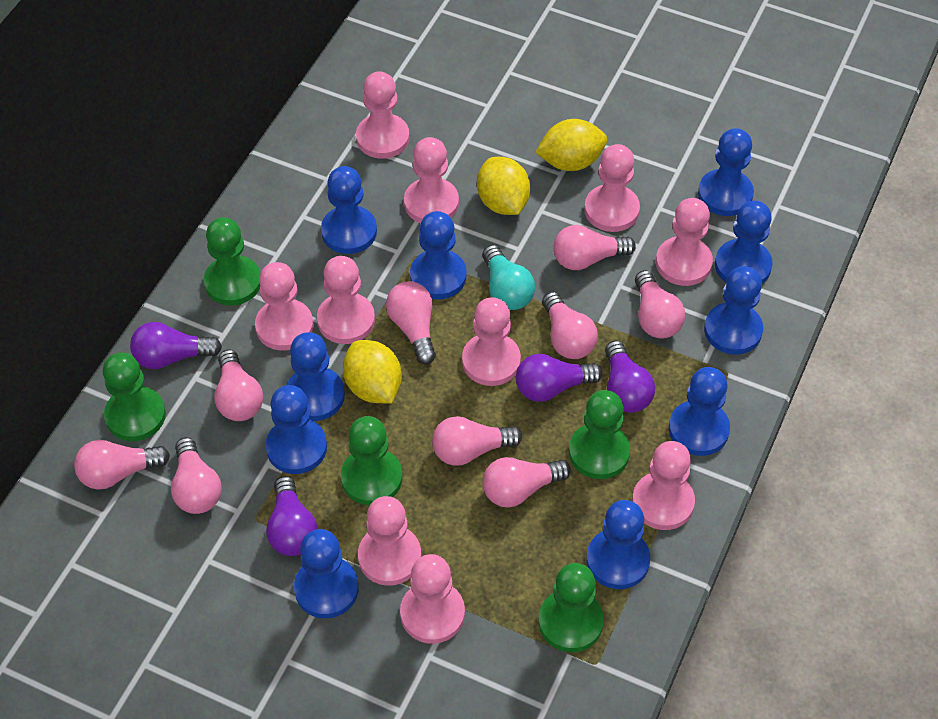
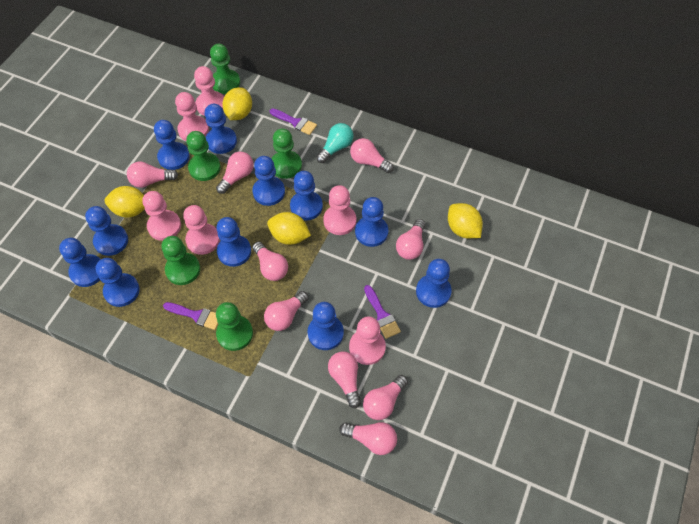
blue pawn: [266,385,327,474] [286,332,345,421] [294,529,359,618] [321,166,377,254] [410,211,467,299] [586,500,650,589] [669,367,730,456] [698,128,754,216] [704,266,763,355] [715,201,773,284] = 10 -> [59,238,101,287] [85,206,128,256] [96,258,140,307] [154,120,190,170] [204,104,237,154] [216,217,251,267] [252,156,285,206] [290,171,323,221] [307,302,344,350] [355,197,388,247] [416,259,452,308] = 11
pink pawn: [255,262,313,351] [317,256,375,344] [356,71,409,159] [358,496,421,586] [400,554,465,644] [404,137,459,223] [462,297,521,386] [584,144,640,232] [632,441,695,530] [656,198,713,286] = 10 -> [143,191,181,241] [175,92,209,141] [183,205,220,255] [194,66,224,116] [323,185,356,235] [349,316,386,365] = 6
purple brush: none = 0 -> [163,302,218,330] [270,108,317,135] [364,285,401,339] = 3
purple light bulb: [130,322,222,369] [266,476,317,556] [516,354,602,402] [605,340,655,413] = 4 -> none = 0
yellow lemon: [343,340,402,404] [477,157,530,215] [535,119,607,171] = 3 -> [105,186,145,217] [222,87,252,120] [267,212,311,245] [448,203,483,238] = 4

